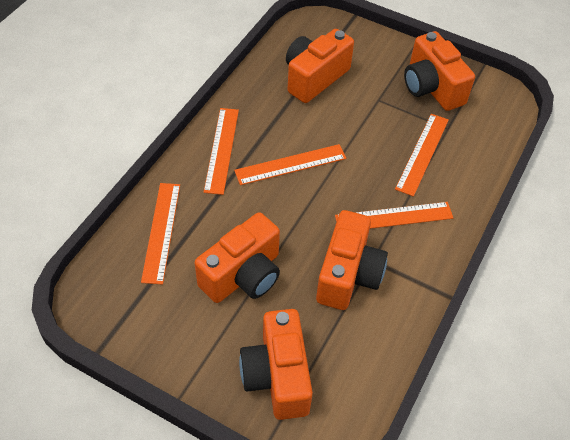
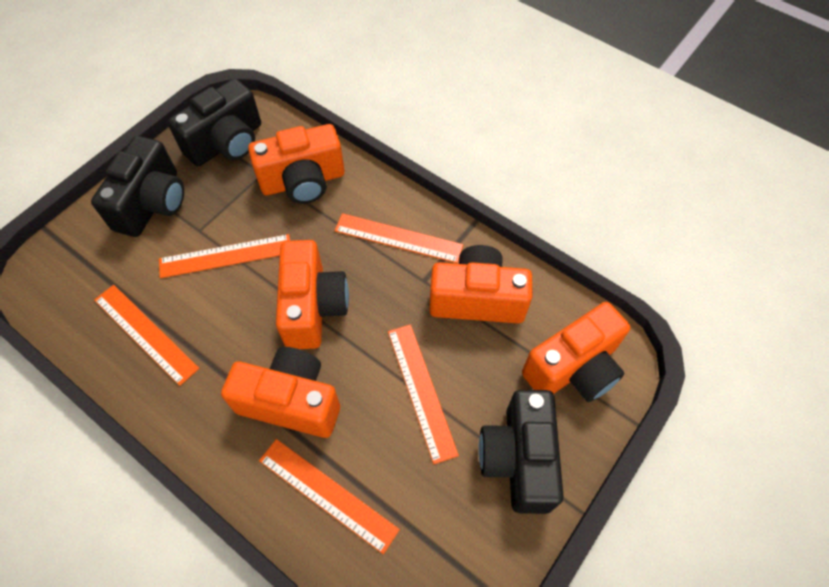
black camera: none = 0 -> [91,136,184,237] [167,79,261,166] [478,390,564,514] = 3

